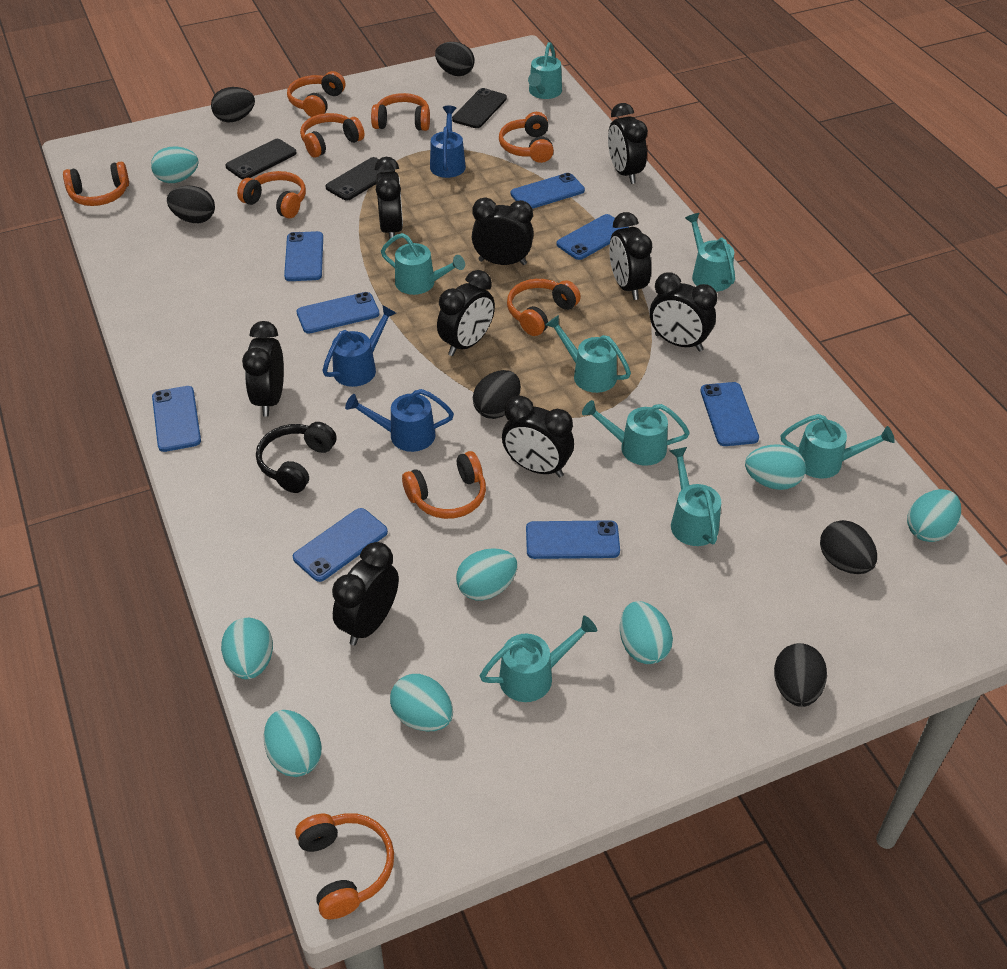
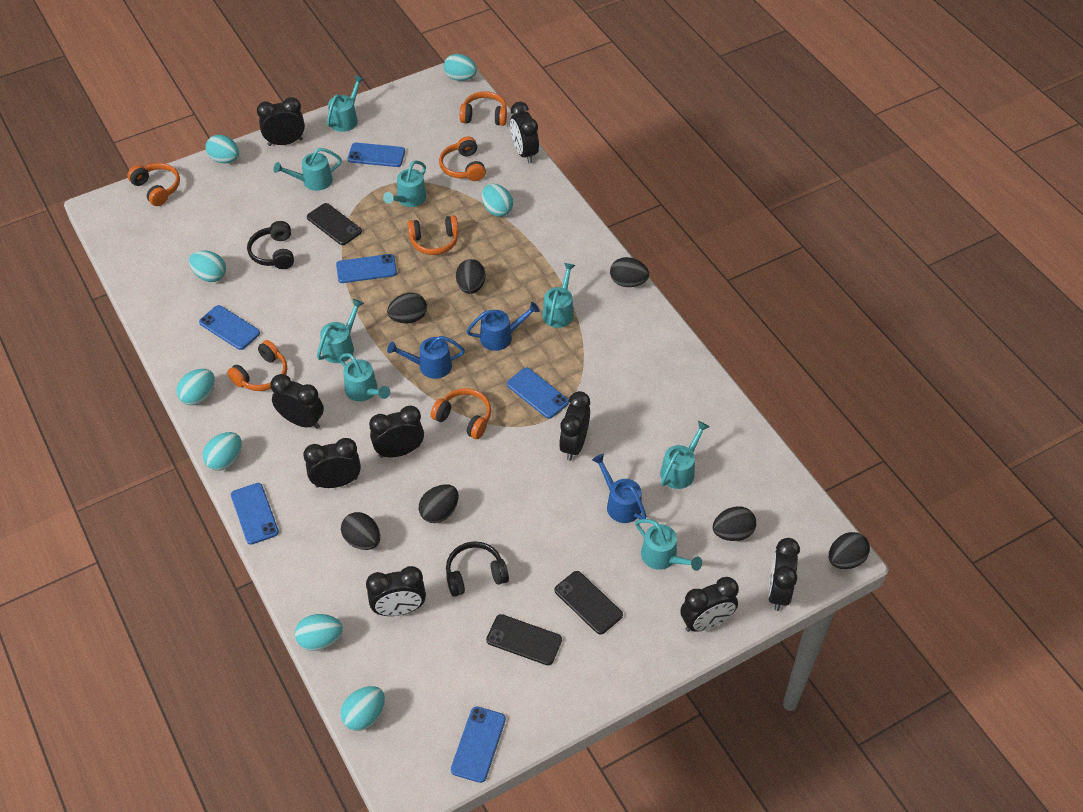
black egg: [167,186,215,223] [211,87,255,122] [435,42,475,76] [473,370,521,419] [774,643,827,707] [820,520,877,574] = 6 -> [341,512,380,550] [387,293,427,324] [419,484,459,523] [456,259,485,294] [610,257,649,287] [712,507,756,541] [829,532,870,569] = 7
black headphones: [256,422,337,493] = 1 -> [247,221,294,269] [446,541,509,597] = 2
blue phone: [152,386,201,452] [284,231,323,281] [293,508,388,582] [297,292,380,334] [511,173,585,209] [526,520,620,559] [557,214,628,260] [700,382,759,446] = 8 -> [199,305,260,350] [231,483,279,545] [336,254,397,283] [348,143,405,167] [451,706,506,783] [507,368,569,419] = 6
orange headphones: [63,162,129,206] [237,171,306,218] [287,71,345,117] [295,813,394,919] [300,113,364,158] [371,93,430,131] [402,451,486,519] [499,112,554,163] [507,279,581,336] = 9 -> [127,163,180,206] [227,340,287,391] [408,216,459,255] [431,388,491,439] [439,136,486,181] [460,91,507,126] = 6

